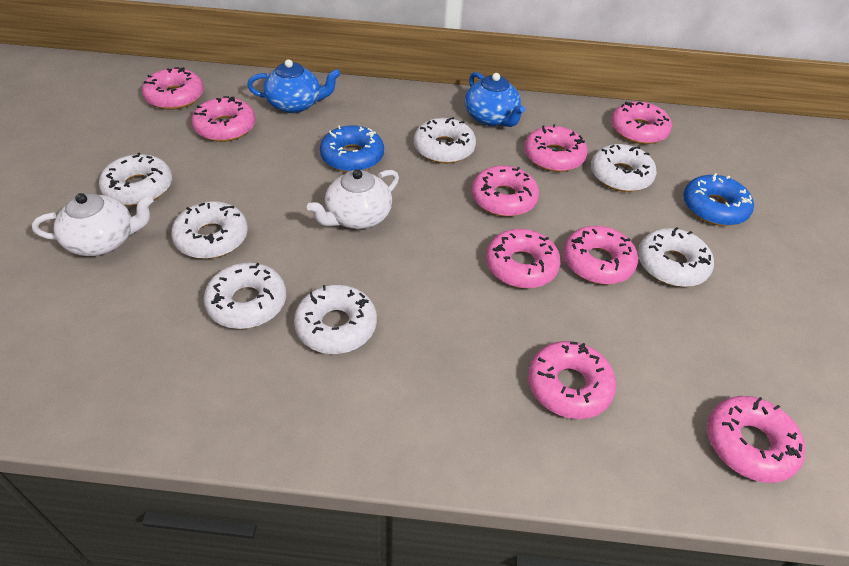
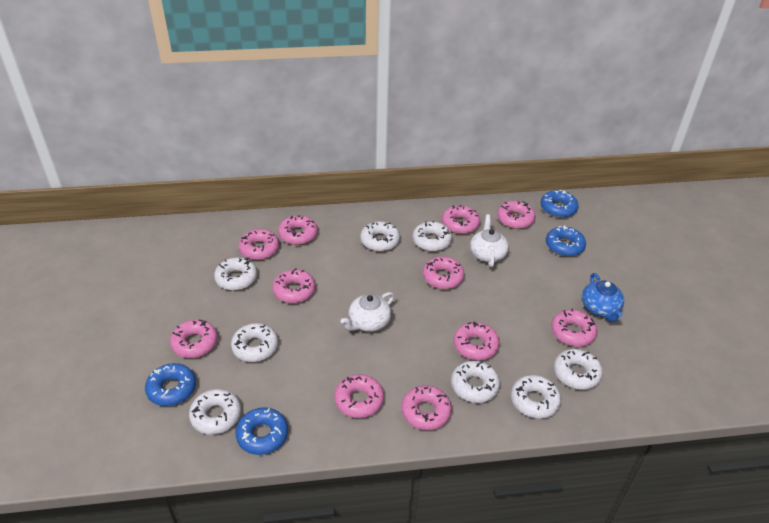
blue donut: [320,125,384,172] [683,173,754,226] = 2 -> [145,363,196,406] [236,407,288,455] [540,190,579,218] [546,226,586,257] = 4
blue teapot: [247,59,341,113] [465,72,526,127] = 2 -> [582,273,624,322] = 1
pink donut: [142,67,204,110] [191,96,256,142] [471,165,539,217] [486,229,561,288] [524,124,588,172] [528,341,616,419] [563,226,638,284] [611,101,672,144] [707,396,805,483] = 9 -> [170,320,218,358] [238,229,279,260] [272,268,315,303] [278,215,318,245] [334,374,384,418] [401,385,452,430] [423,256,464,289] [442,205,480,234] [453,321,500,360] [497,201,536,229] [551,309,597,347] = 11
white donut: [99,153,172,206] [171,201,248,259] [204,263,286,329] [294,285,377,354] [414,117,476,163] [591,144,657,192] [638,227,714,287] = 7 -> [189,389,241,435] [214,258,257,291] [231,323,278,362] [360,221,400,251] [413,221,452,251] [451,361,500,403] [511,375,561,418] [554,349,603,390] = 8

